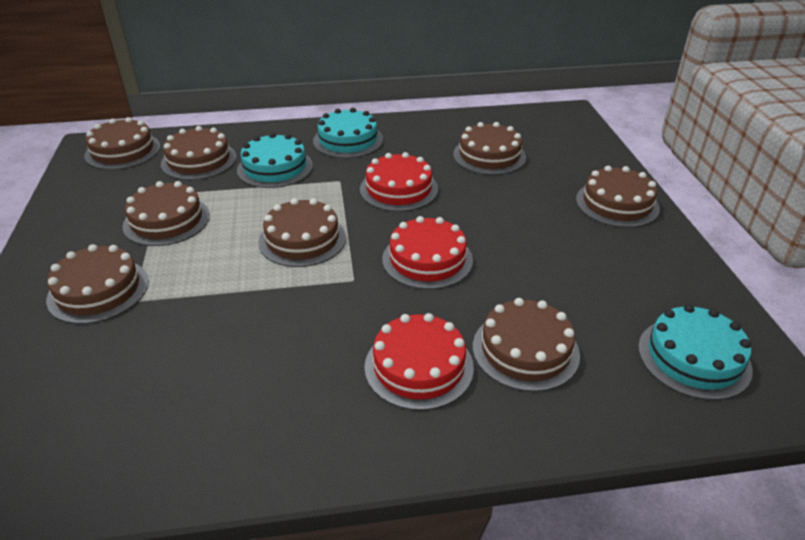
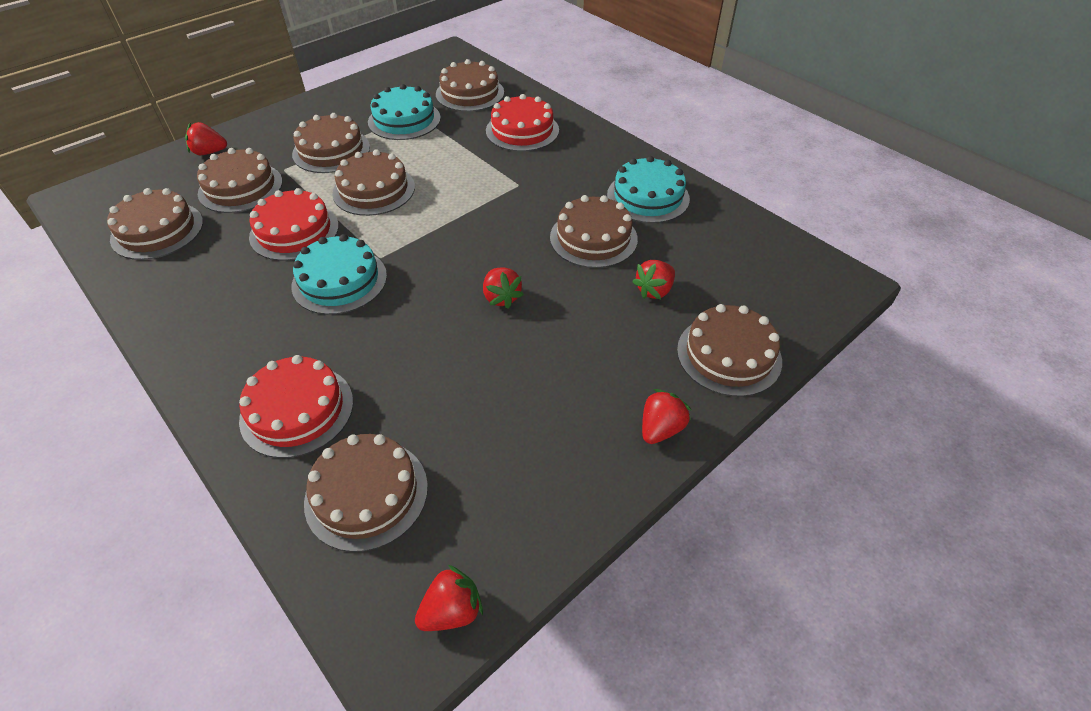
red strawberry: none = 0 -> [185,122,227,155] [415,565,483,631] [483,267,524,309] [632,260,675,300] [642,389,691,444] = 5

